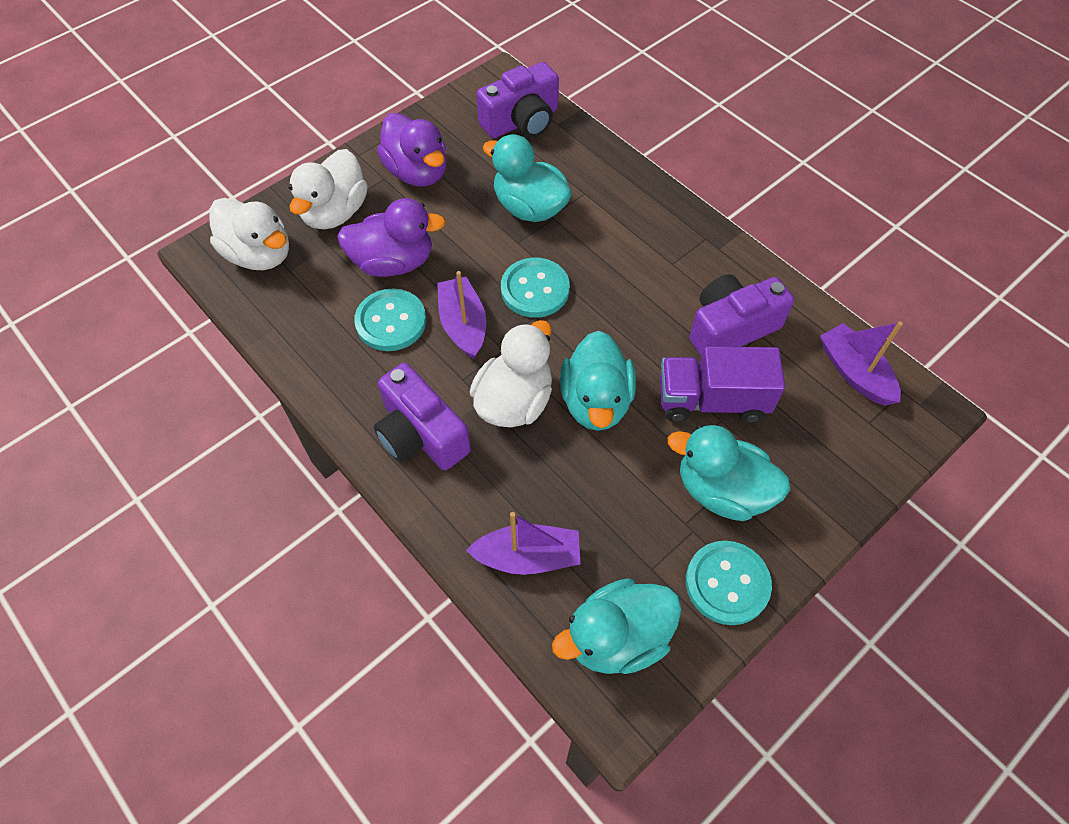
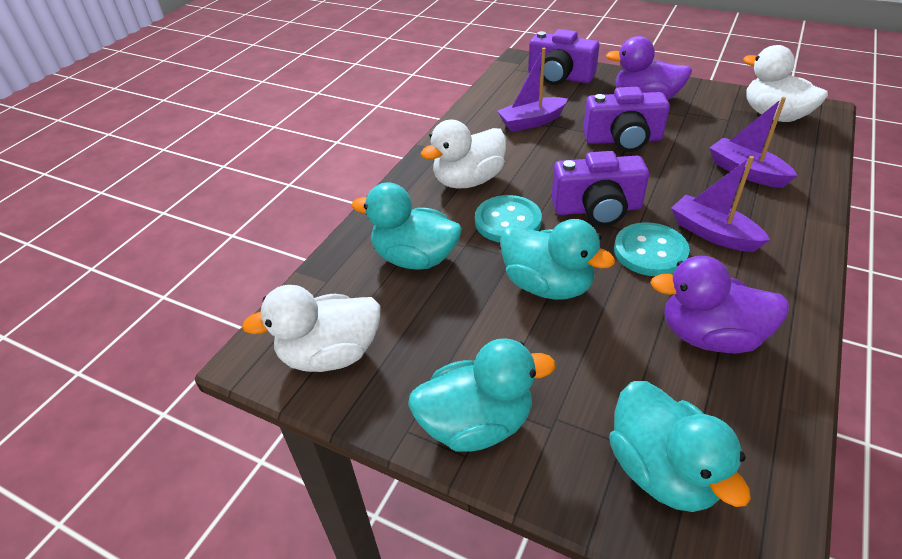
purple truck: [660,346,785,423] = 1 -> none = 0
turquoise button: [354,289,426,351] [501,258,570,318] [686,541,772,625] = 3 -> [475,195,542,242] [614,222,690,276] = 2

